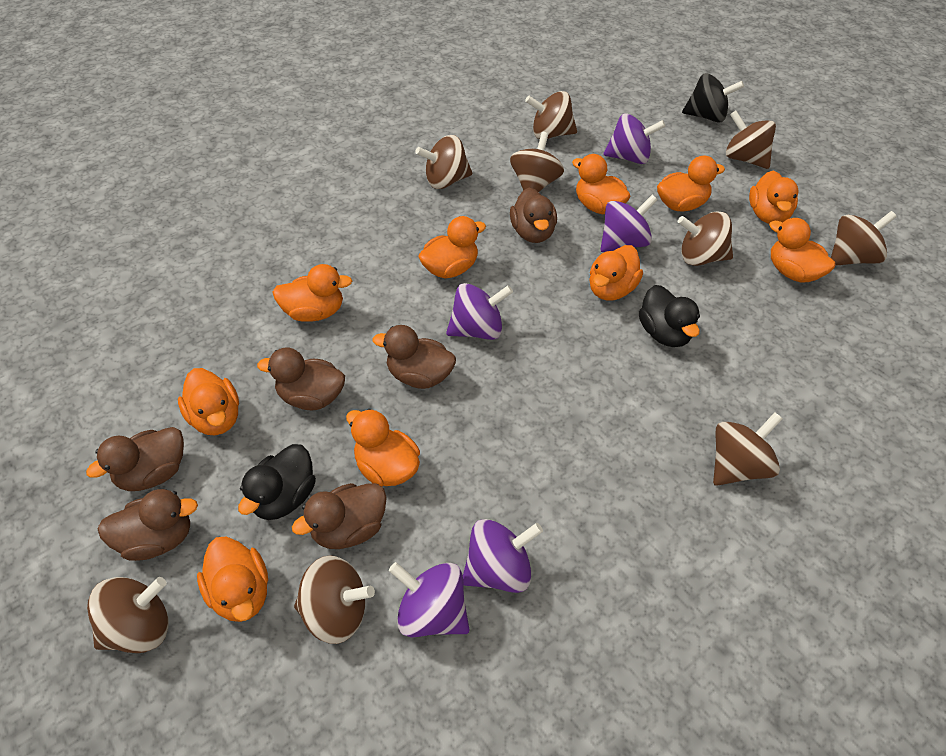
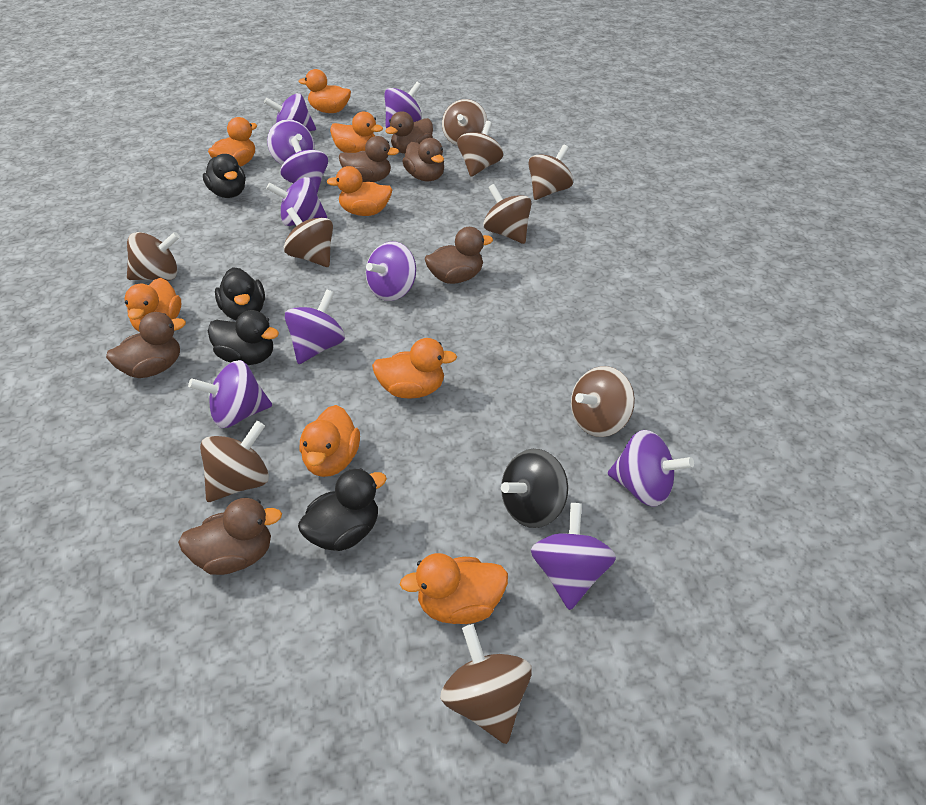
black duck: [238,444,316,520] [639,285,700,347] = 2 -> [203,154,246,198] [208,310,279,365] [215,267,265,320] [298,468,387,551] = 4
orange duck: [178,368,239,435] [197,537,268,622] [273,264,352,322] [346,409,420,487] [418,216,486,278] [572,154,631,214] [589,245,643,301] [657,155,725,212] [749,171,798,224] [769,218,836,283] = 10 -> [125,278,181,331] [208,117,257,167] [299,69,351,113] [300,405,360,477] [327,166,392,216] [330,111,383,153] [372,338,457,399] [400,553,508,624] = 8
purple spinning top: [389,562,470,637] [446,283,513,340] [463,519,543,593] [600,195,657,252] [603,113,666,164] = 5 -> [188,360,272,428] [264,93,316,131] [266,177,327,226] [267,119,315,165] [280,138,328,193] [285,290,345,364] [366,241,416,301] [384,82,422,128] [531,503,616,610] [608,430,694,506] = 10

